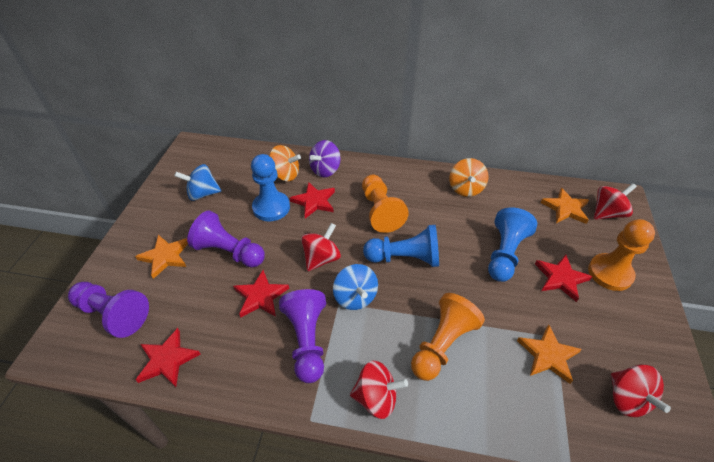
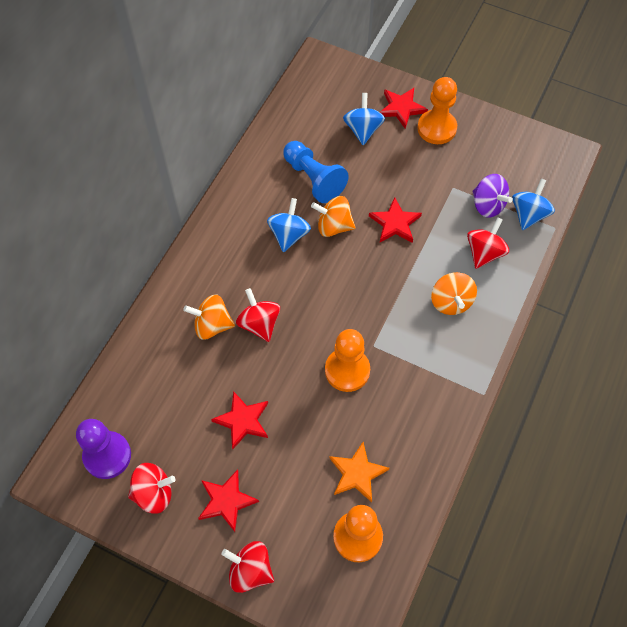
blue pawn: [251,154,290,221] [363,225,439,267] [488,208,537,282] = 3 -> [283,141,349,203] = 1
blue spinning top: [174,164,222,201] [333,264,378,310] = 2 -> [267,198,311,252] [343,93,385,145] [512,178,555,230] = 3
orange spinning top: [269,145,301,181] [450,158,488,197] = 2 -> [183,295,235,340] [311,196,355,237] [431,272,477,315] = 3
orange star: [135,235,188,279] [517,324,582,384] [540,188,589,224] = 3 -> [329,442,389,502] = 1
purple pawn: [68,282,149,338] [187,210,265,268] [279,289,326,383] = 3 -> [76,419,131,479] = 1

